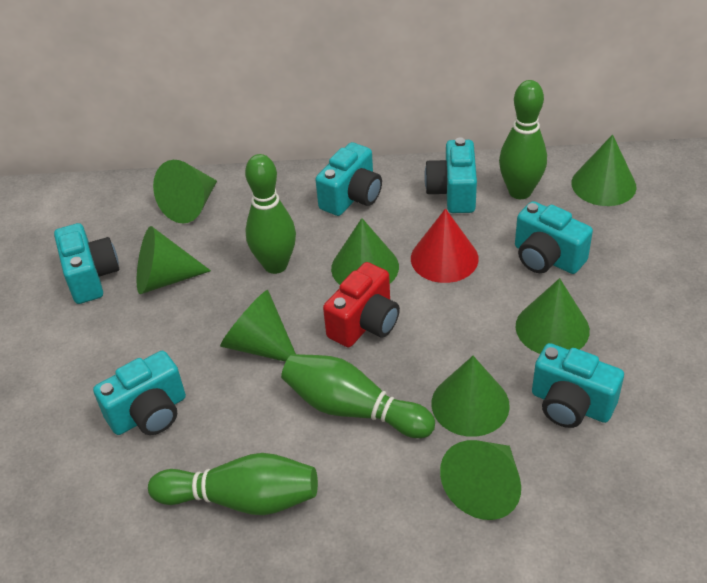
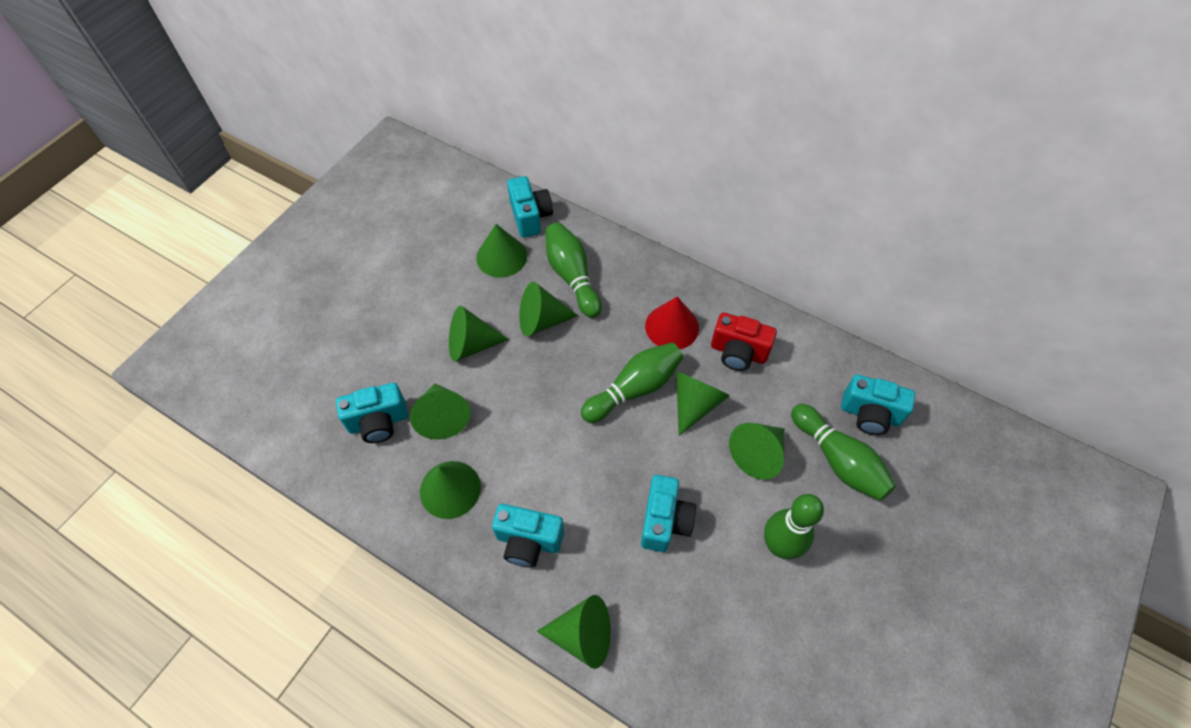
turquoise camera: [54,223,119,304] [93,351,186,435] [315,142,382,216] [424,138,477,213] [515,201,593,274] [532,343,624,428] = 6 -> [336,383,408,443] [492,504,564,568] [507,176,553,238] [641,475,696,552] [841,374,916,435] = 5

